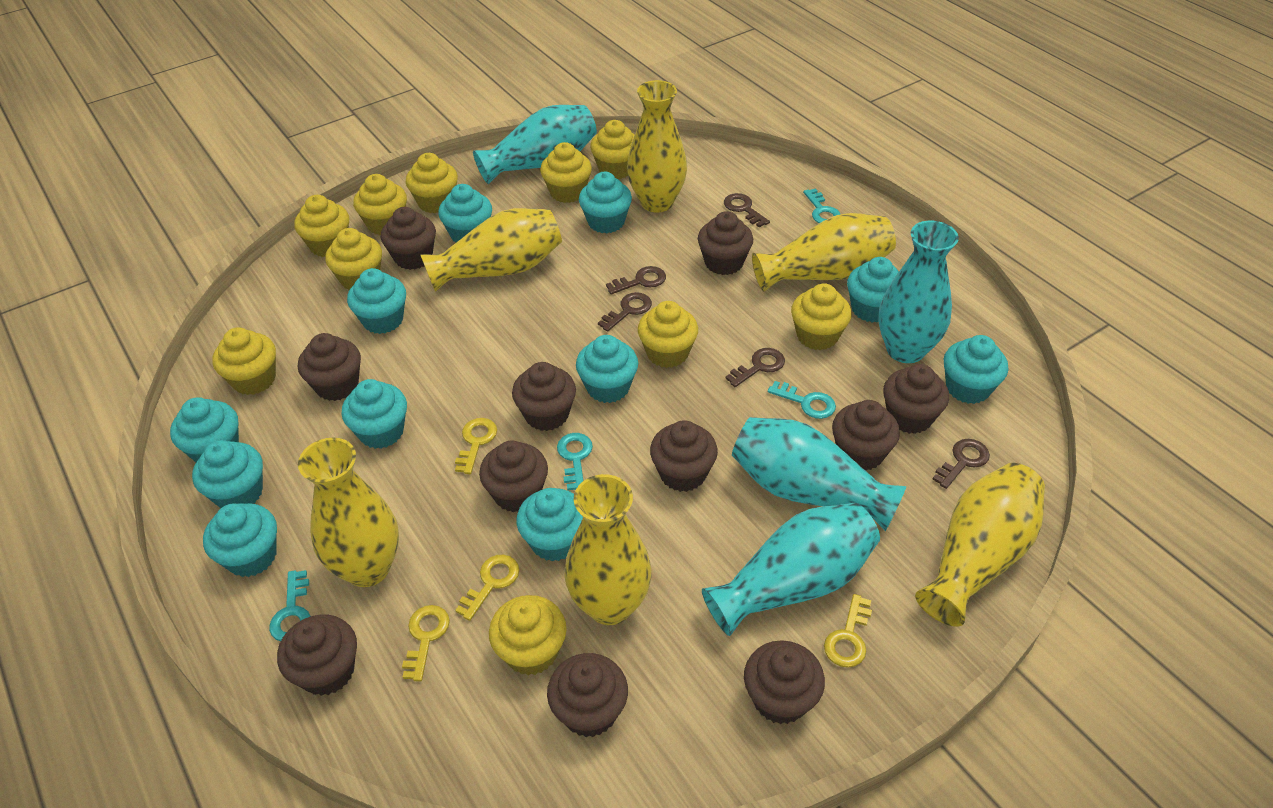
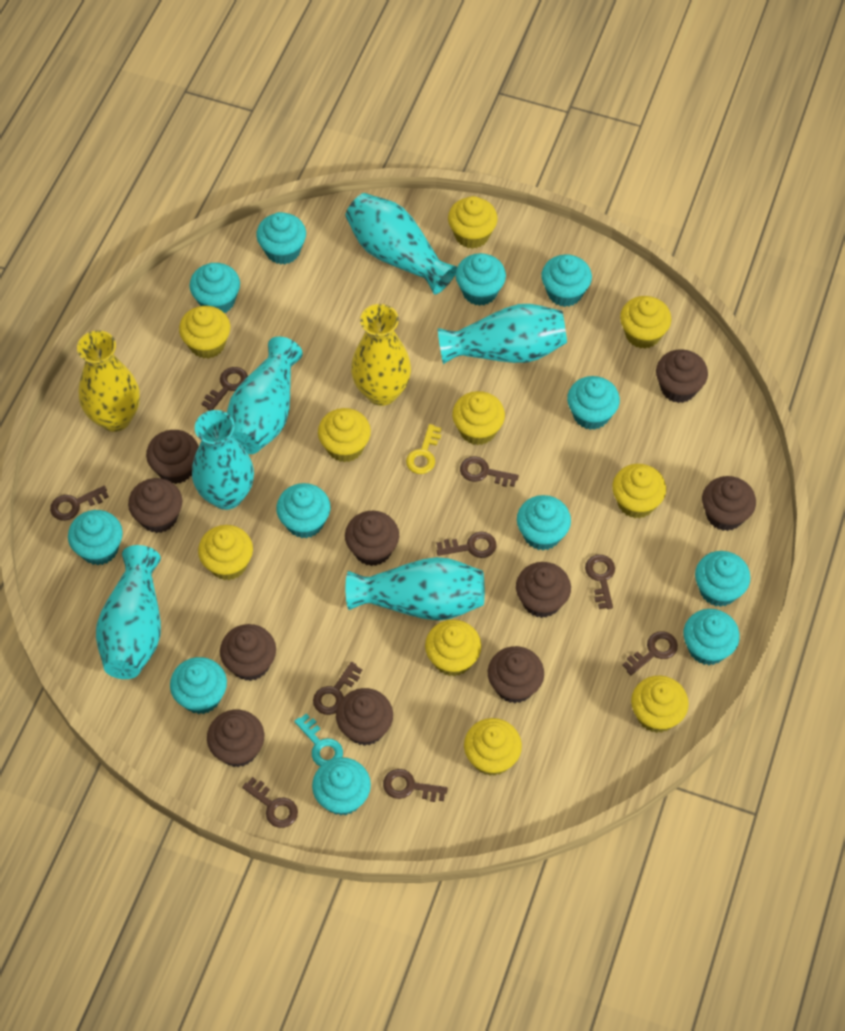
brown cupcake: [277,615,357,696] [298,333,361,401] [381,207,436,270] [479,441,548,512] [512,362,576,431] [547,653,628,737] [650,420,718,492] [698,211,753,275] [744,640,825,724] [832,400,900,471] [883,364,949,434] = 11 -> [128,478,182,533] [146,430,199,484] [207,710,264,767] [220,624,276,681] [336,688,393,746] [345,511,399,566] [488,646,544,703] [516,562,571,618] [656,350,708,403] [702,476,756,531] = 10
brown key: [598,292,652,332] [606,266,666,295] [724,193,770,228] [725,348,785,387] [932,439,990,489] = 5 -> [50,486,109,521] [201,367,248,411] [242,777,298,828] [313,662,362,715] [383,769,448,802] [437,532,497,558] [460,456,519,487] [585,555,615,609] [622,631,678,675] = 9
turquoise cupcake: [170,397,239,462] [192,440,263,508] [203,503,277,577] [342,379,407,449] [347,268,406,334] [438,184,492,242] [516,488,583,562] [576,335,638,403] [579,172,632,234] [847,257,899,323] [944,335,1008,404] = 11 -> [68,510,123,565] [170,657,227,714] [190,263,240,313] [256,212,306,265] [276,483,331,538] [312,757,371,816] [455,253,506,306] [517,495,571,550] [541,254,592,307] [567,376,620,430] [683,609,740,665] [695,551,751,607] = 12
turquoise key: [269,570,310,641] [557,433,593,490] [768,381,836,419] [803,188,840,223] = 4 -> [294,714,343,766] = 1
turquoise vase: [473,105,597,184] [702,503,880,636] [732,417,906,531] [878,221,959,363] = 4 -> [96,545,161,679] [192,410,254,510] [227,337,303,454] [345,193,457,295] [346,557,485,621] [438,304,567,364] = 6
yellow key: [402,605,450,682] [455,418,497,474] [455,555,520,621] [824,594,872,667] = 4 -> [406,424,441,474] = 1
yellow vase: [298,438,399,587] [420,208,562,292] [564,474,652,625] [627,80,687,213] [752,213,896,292] [915,463,1045,627] = 6 -> [77,330,140,432] [351,304,411,406] = 2

